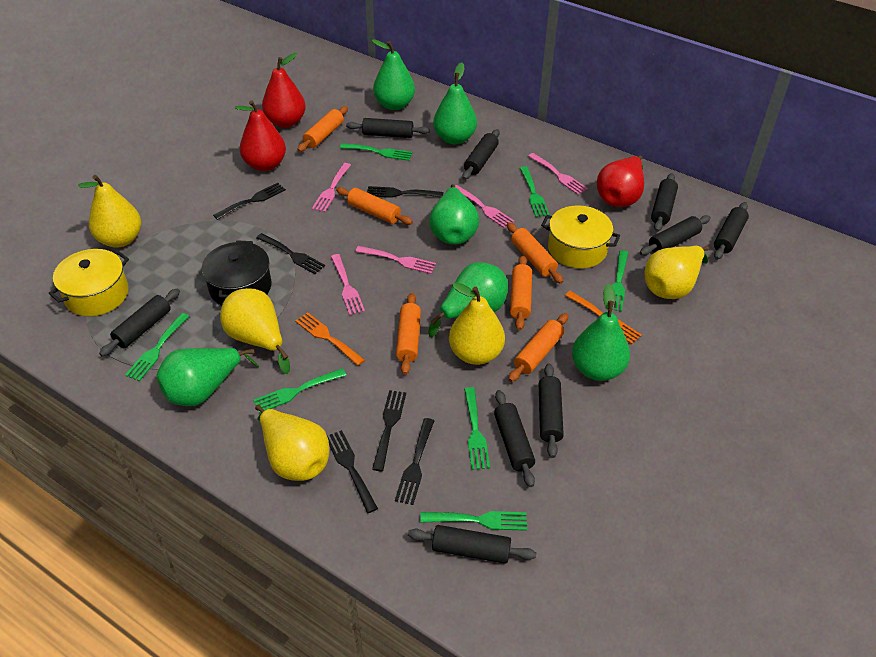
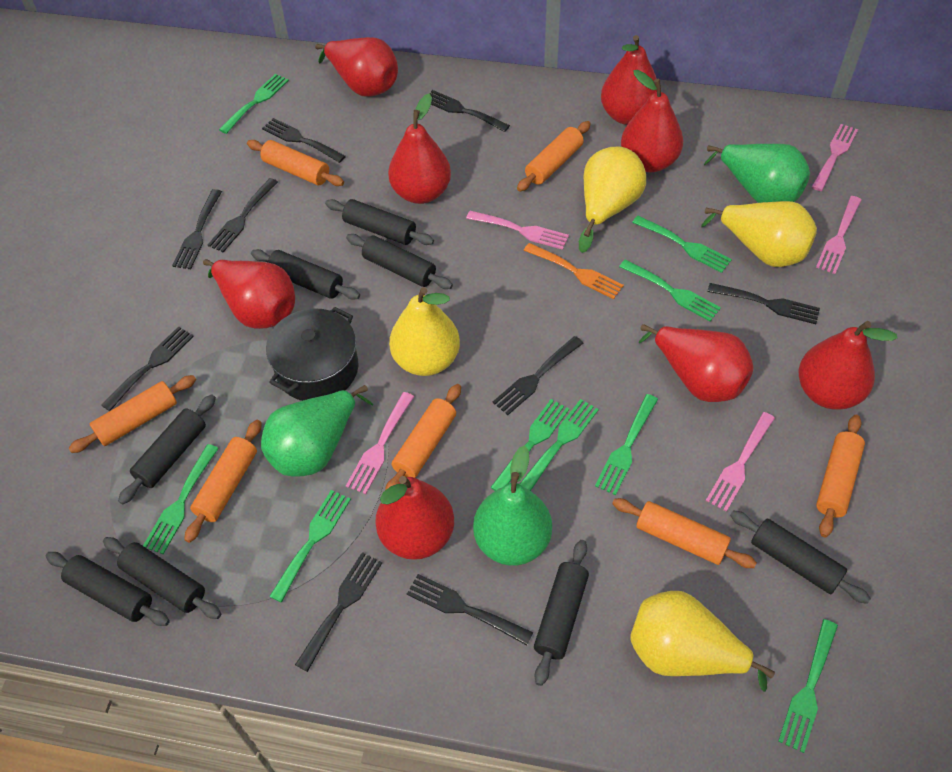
black fork: [213,183,286,220] [256,233,325,274] [327,430,378,513] [367,186,443,198] [372,390,406,471] [395,418,434,505] = 6 -> [101,326,194,411] [172,189,222,269] [208,178,278,252] [262,118,346,163] [295,552,382,672] [407,574,533,645] [430,90,510,132] [493,336,583,415] [707,283,820,324] = 9
black rolling pin: [99,288,180,356] [346,118,430,138] [408,525,536,564] [462,129,500,180] [494,390,535,487] [539,364,564,458] [639,215,711,255] [651,173,678,232] [714,202,749,260] = 9 -> [46,552,170,626] [103,537,221,619] [118,394,216,505] [251,249,360,300] [325,199,434,245] [346,234,453,289] [534,540,589,686] [730,510,871,604] = 8
green fork: [125,313,189,381] [253,368,347,413] [340,143,412,161] [420,511,527,531] [464,387,490,470] [520,166,550,217] [606,250,628,312] = 7 -> [143,444,219,554] [219,74,289,134] [269,490,351,603] [490,399,569,491] [520,399,599,491] [595,394,658,495] [619,259,721,321] [632,216,732,273] [778,619,838,753] = 9
green pear: [156,348,259,406] [372,39,415,110] [428,262,508,337] [429,184,479,245] [433,63,477,144] [572,284,630,381] = 6 -> [261,385,373,477] [473,445,552,566] [704,144,810,203] = 3
orange fork: [295,312,365,366] [565,291,642,344] = 2 -> [523,243,624,299] = 1
orange rolling pin: [297,106,348,152] [336,187,413,225] [396,293,421,375] [507,222,563,284] [508,313,569,382] [510,255,532,330] = 6 -> [68,375,196,453] [184,420,261,543] [247,140,344,186] [385,384,461,490] [517,121,591,192] [612,498,757,568] [816,415,865,537] = 7
red pear: [235,100,286,171] [262,53,306,128] [597,156,644,207] = 3 -> [203,259,295,329] [315,37,398,97] [375,476,454,560] [388,93,451,204] [601,35,657,125] [621,70,683,172] [638,324,754,402] [799,321,898,410] = 8
yellow pear: [78,175,141,247] [220,288,290,374] [255,405,329,481] [449,282,505,365] [644,246,709,299] = 5 -> [389,287,460,376] [579,146,646,253] [630,591,775,692] [701,201,817,267] = 4
yellow pot: [48,249,129,316] [541,205,620,269] = 2 -> none = 0

